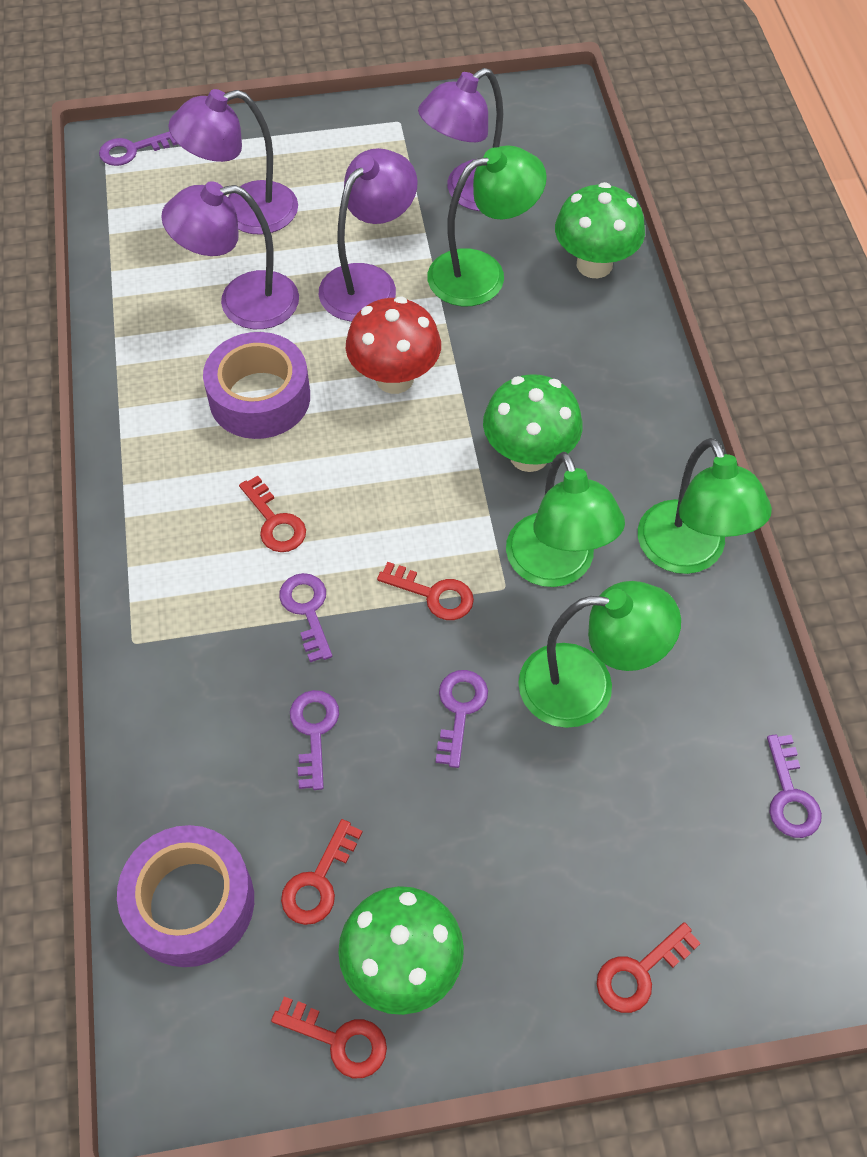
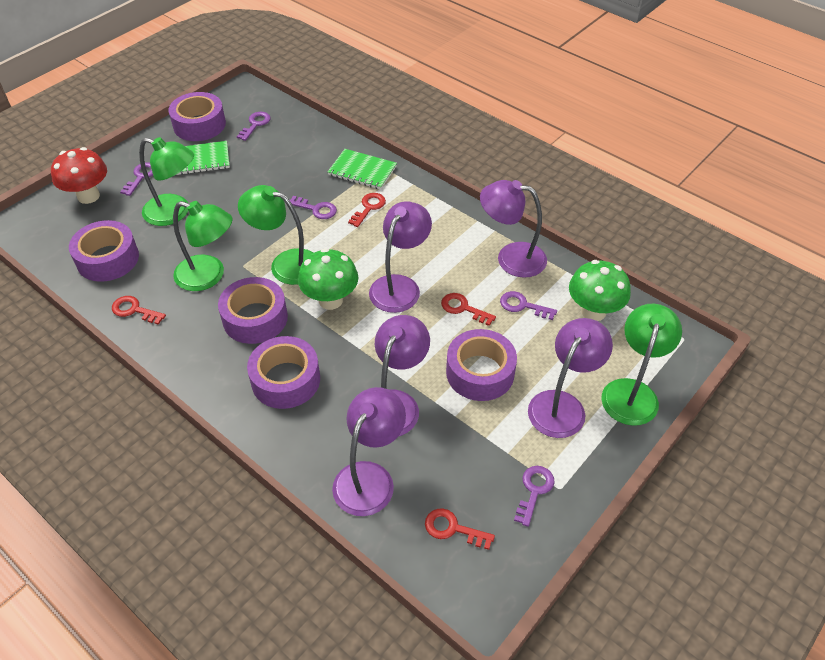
green mushroom: [338,886,464,1015] [483,374,583,472] [555,182,645,278] = 3 -> [298,248,358,310] [569,260,631,321] = 2
green notebook: none = 0 -> [176,141,230,175] [328,149,397,190] = 2
purple lamp: [161,181,299,329] [168,89,298,235] [319,148,418,322] [418,68,503,211] = 4 -> [332,387,406,516] [369,201,432,313] [375,315,430,436] [480,180,547,278] [528,318,613,438] = 5
purple tape: [117,825,254,967] [203,332,310,439] = 2 -> [69,220,139,282] [169,92,226,141] [218,277,288,344] [247,336,320,409] [446,329,517,401] = 5
red key: [239,476,306,552] [271,997,387,1078] [281,819,362,925] [377,562,474,620] [597,922,701,1013] = 5 -> [112,296,166,325] [348,193,386,227] [425,508,495,550] [441,293,496,326] = 4

